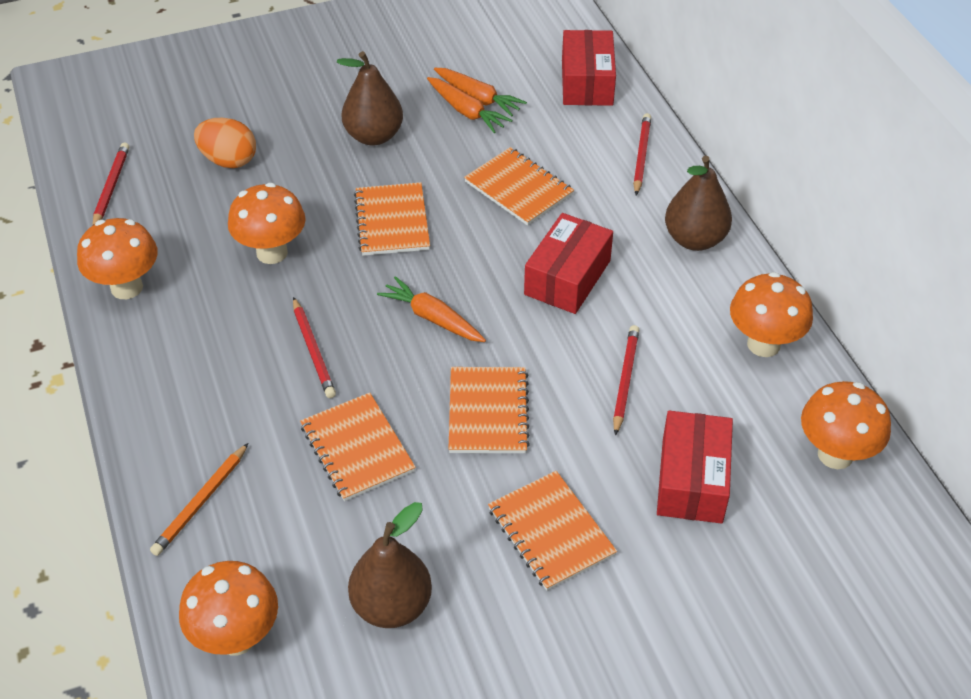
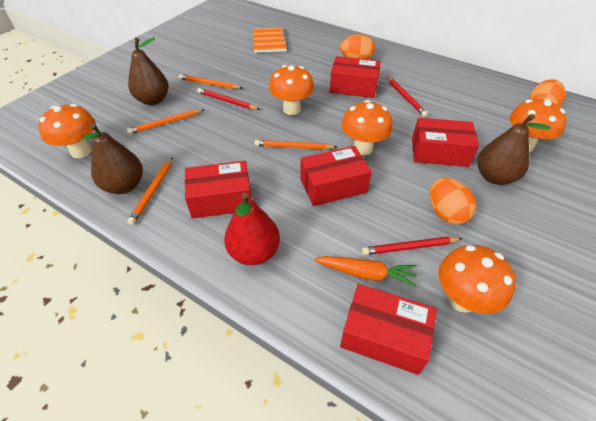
orange carrot: [377,276,486,342] [427,77,513,133] [434,68,527,117] = 3 -> [314,256,417,287] = 1
orange egg: [194,118,256,168] = 1 -> [340,34,375,60] [430,178,477,225] [529,79,566,107] = 3
orange notebook: [300,393,416,501] [354,182,430,256] [449,367,530,453] [464,147,574,226] [488,471,617,591] = 5 -> [253,27,288,53] = 1
orange pencil: [150,443,248,556] = 1 -> [127,109,204,134] [127,157,173,225] [179,74,242,89] [255,140,337,150] = 4
red box: [524,213,613,314] [562,30,616,106] [657,411,733,524] = 3 -> [185,161,251,219] [300,146,372,206] [330,56,381,98] [340,284,437,375] [412,118,479,167] = 5
red pear: none = 0 -> [224,192,280,265] = 1
red pencil: [92,142,129,226] [293,297,336,398] [613,325,639,436] [633,113,651,195] = 4 -> [197,88,260,110] [362,237,463,255] [387,77,428,117] = 3

